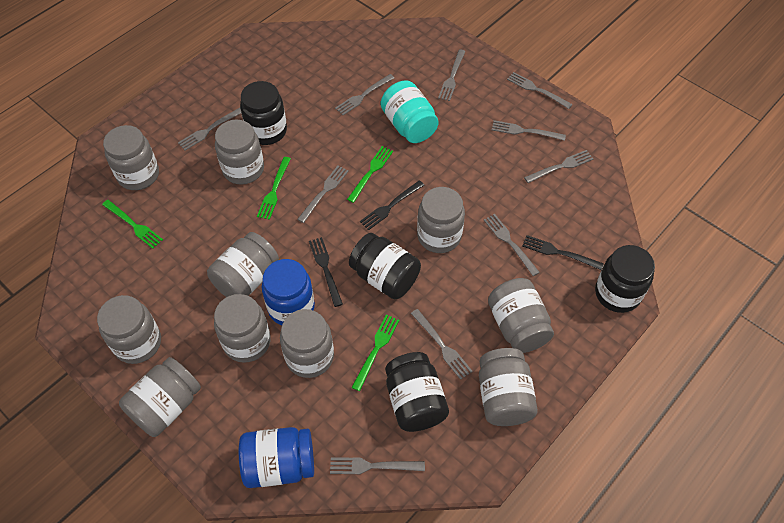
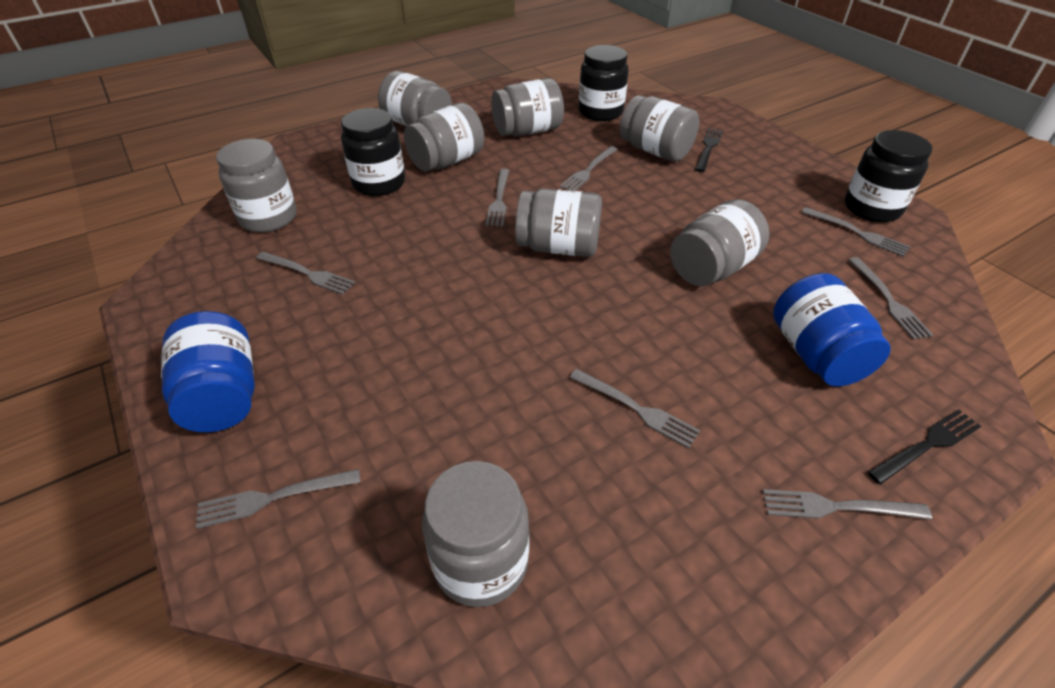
black fork: [309,237,343,307] [360,180,424,230] [522,235,604,270] = 3 -> [695,128,723,172] [868,409,981,484] = 2
black jar: [240,81,287,145] [349,233,421,299] [385,352,449,432] [595,245,655,313] = 4 -> [341,108,405,196] [579,45,629,121] [845,130,932,222] = 3
green fork: [102,200,163,249] [257,157,291,220] [347,146,393,203] [351,315,400,391] = 4 -> none = 0
grey fork: [178,108,241,151] [297,166,349,223] [330,457,425,474] [335,74,394,115] [411,309,473,380] [438,49,466,101] [484,214,540,276] [492,120,566,141] [507,72,573,109] [524,150,593,183] = 10 -> [196,469,361,529] [256,252,355,295] [485,169,509,227] [560,146,618,191] [569,369,700,448] [762,489,932,520] [801,207,910,257] [849,257,933,340] = 8
grey jar: [97,295,161,364] [103,125,159,190] [119,357,201,437] [207,232,279,297] [214,294,271,363] [215,119,264,185] [280,309,334,378] [417,187,465,253] [479,348,538,426] [488,278,554,353] = 10 -> [216,139,297,233] [378,71,452,126] [404,103,484,171] [422,461,529,607] [491,78,564,136] [515,188,602,257] [620,95,699,162] [670,199,769,286] = 8
turquoise jar: [381,81,439,143] = 1 -> none = 0

